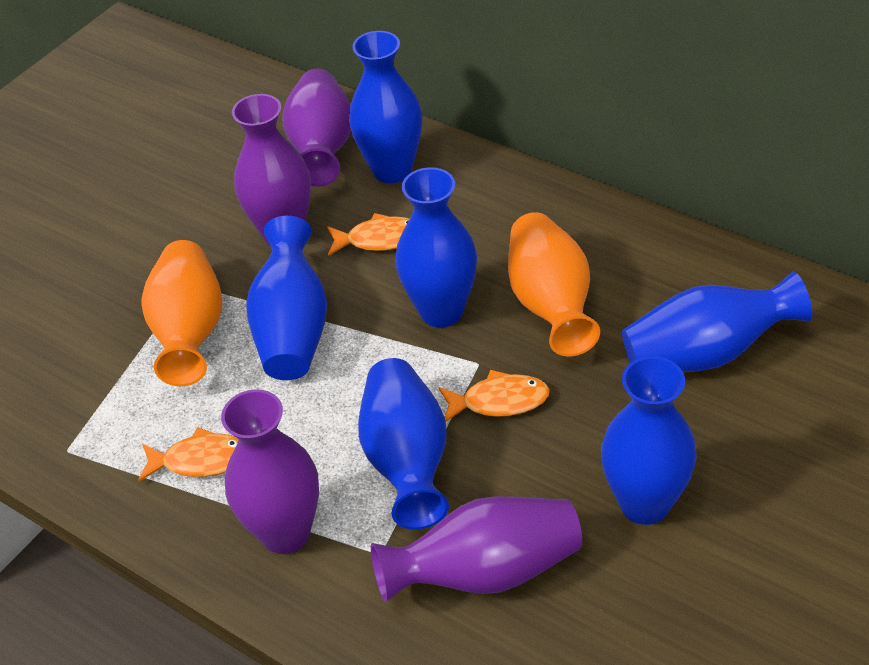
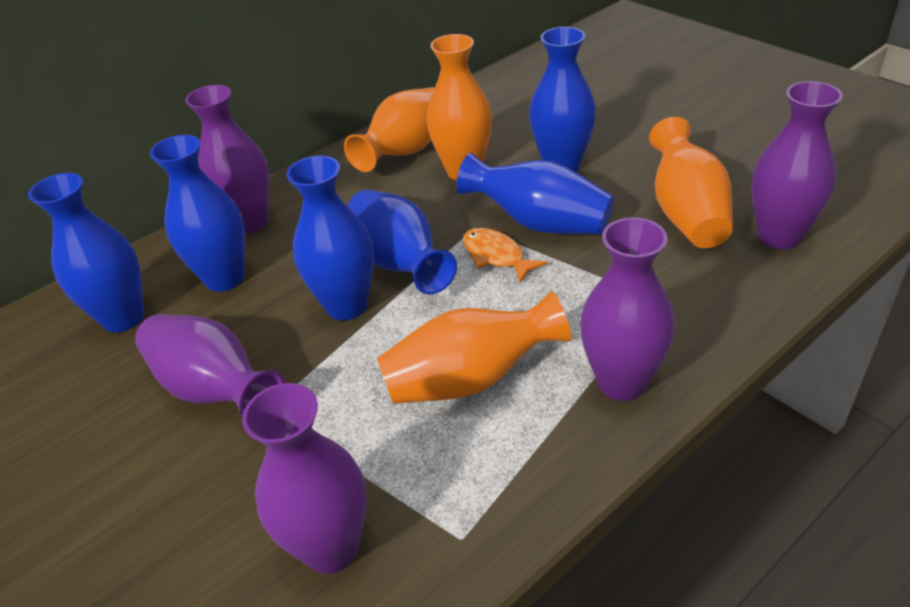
orange fish: [138,427,239,482] [327,213,410,256] [439,370,550,422] = 3 -> [463,228,548,283] = 1
orange vase: [142,240,223,386] [508,212,600,357] = 2 -> [344,87,435,172] [377,291,571,404] [427,34,492,180] [649,117,733,248] = 4
purple vase: [221,389,319,554] [232,94,311,245] [282,68,351,187] [371,496,582,602] = 4 -> [135,314,285,416] [185,85,269,234] [242,383,367,574] [580,217,675,401] [751,81,843,249] = 5

